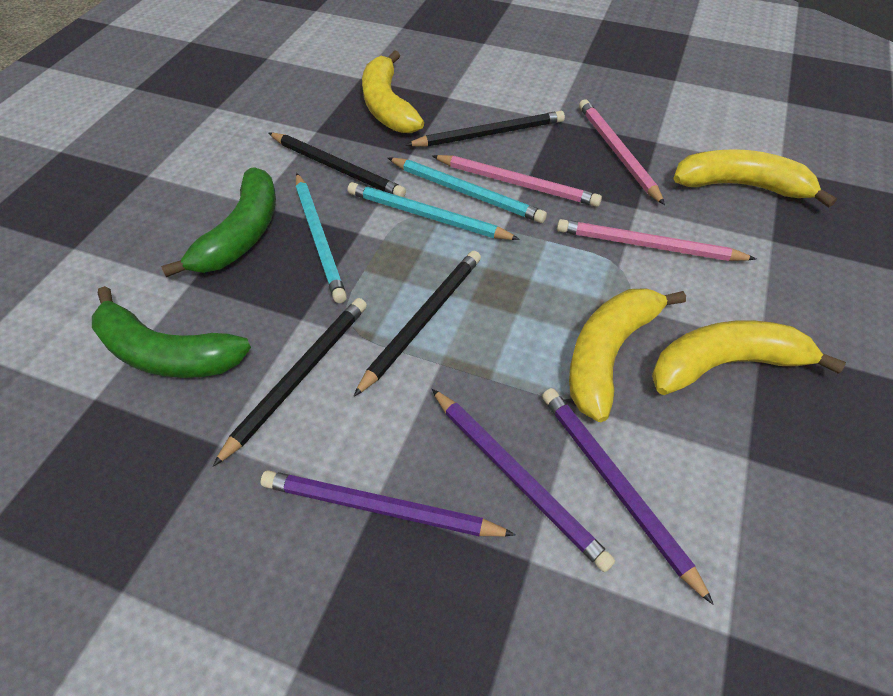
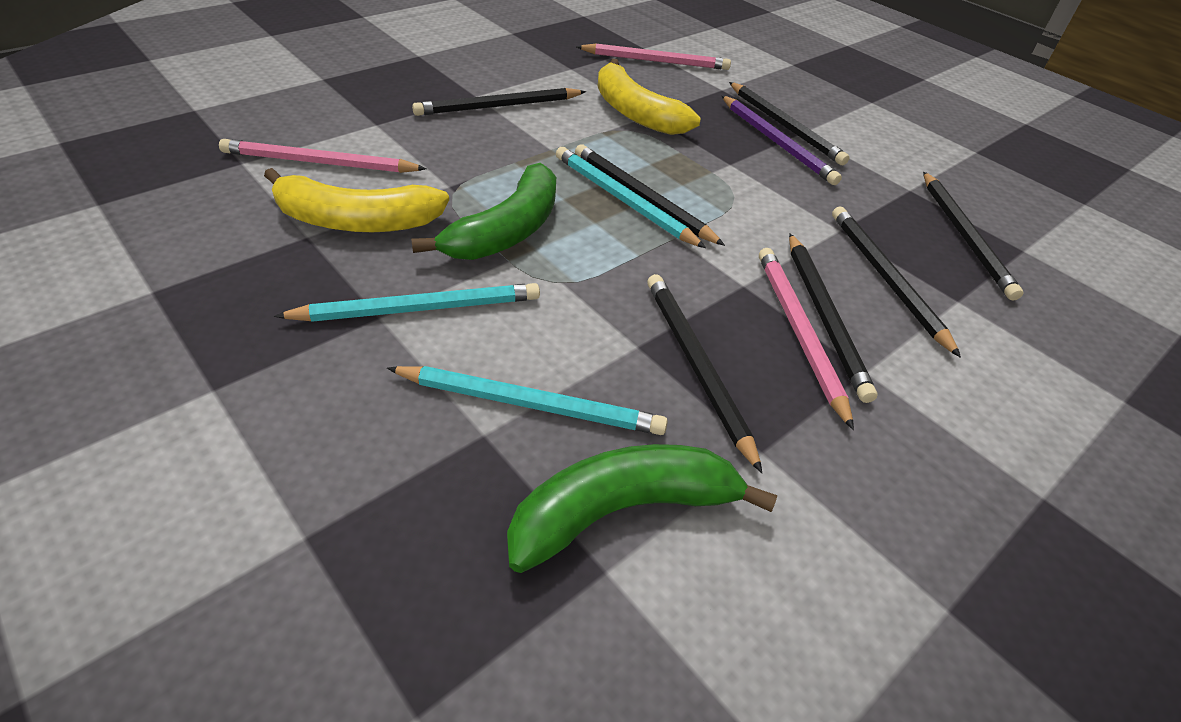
black pencil: [213,298,367,467] [269,133,406,197] [353,251,481,397] [406,111,565,147] = 4 -> [412,88,586,116] [575,144,725,246] [647,274,762,473] [729,82,850,165] [789,233,877,403] [832,206,961,358] [923,172,1023,300] = 7
purple pencil: [261,470,516,536] [432,389,615,572] [542,388,714,605] = 3 -> [721,95,842,185] = 1
yellow banana: [362,50,424,133] [569,288,686,422] [652,320,846,395] [673,149,837,208] = 4 -> [264,168,449,232] [598,59,701,135] = 2

